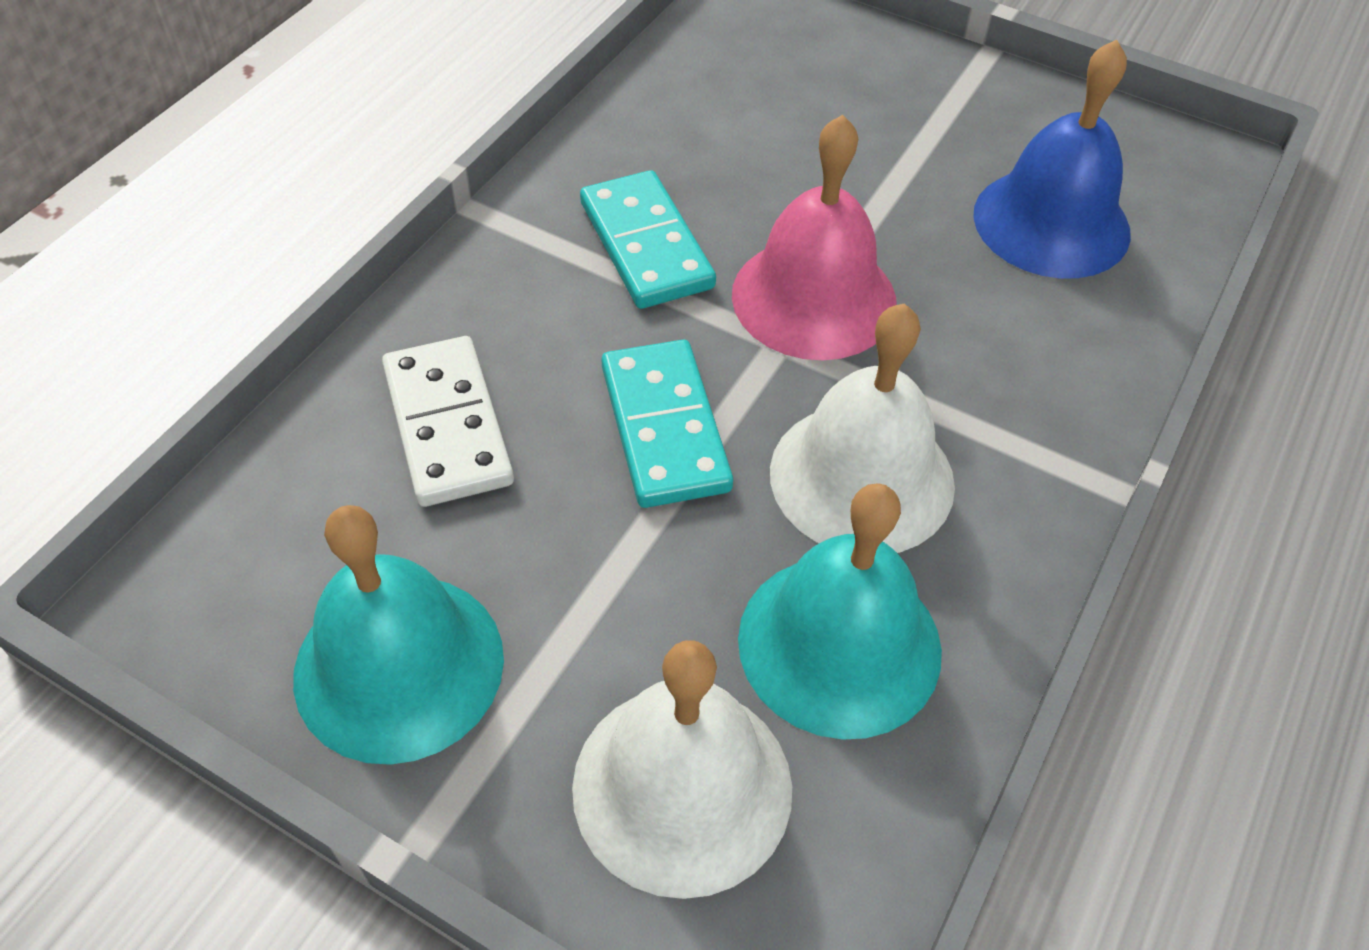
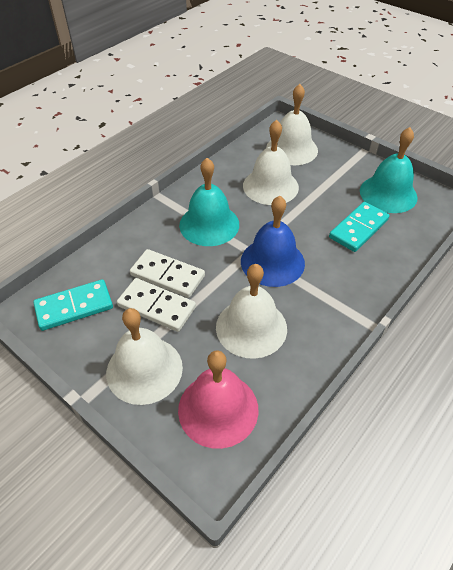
white bell: [572,641,792,899] [770,304,955,553] = 2 -> [106,308,183,405] [216,264,287,359] [243,120,299,205] [266,84,318,165] = 4
white domino: [382,336,514,507] = 1 -> [117,278,196,332] [130,249,205,298] = 2

